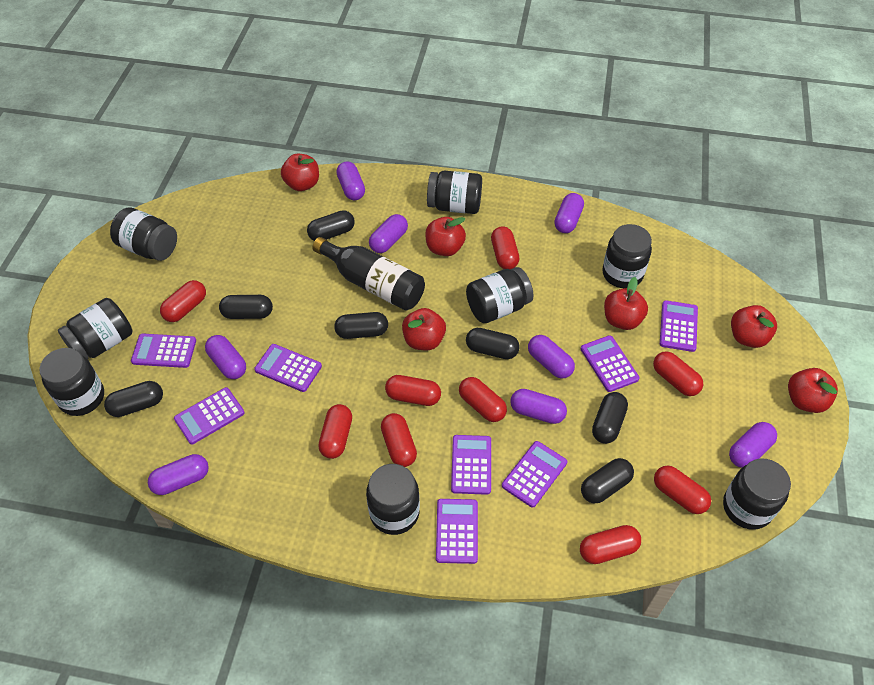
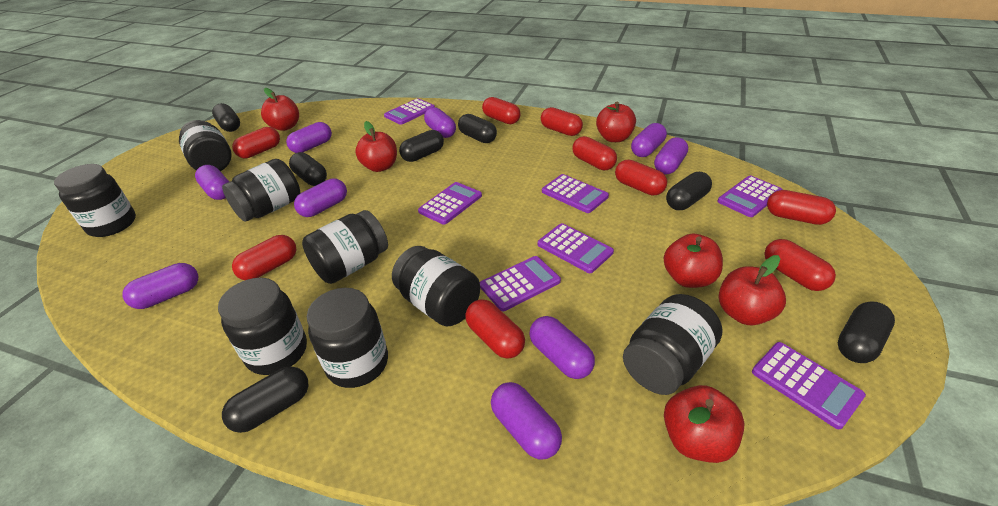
black bottle: [313,237,425,311] = 1 -> none = 0
purple calculator: [131,334,196,368] [174,387,245,444] [254,344,322,392] [436,499,478,564] [451,435,491,495] [502,441,567,508] [581,335,640,392] [660,300,698,352] = 8 -> [384,98,435,125] [418,182,482,225] [480,256,561,311] [538,223,614,273] [542,174,609,213] [718,176,783,217] [752,342,866,429] = 7
purple capsule: [148,454,209,495] [205,335,246,379] [336,161,365,200] [369,214,408,253] [510,389,567,424] [528,335,575,378] [554,193,584,233] [729,422,777,468] = 8 -> [123,263,198,309] [195,165,229,200] [286,122,332,153] [294,178,347,217] [424,107,456,138] [491,382,562,459] [529,316,595,379] [631,123,667,157] [654,137,688,174] = 9

